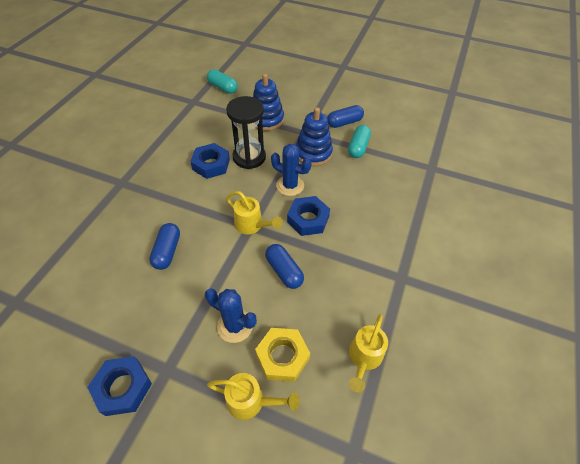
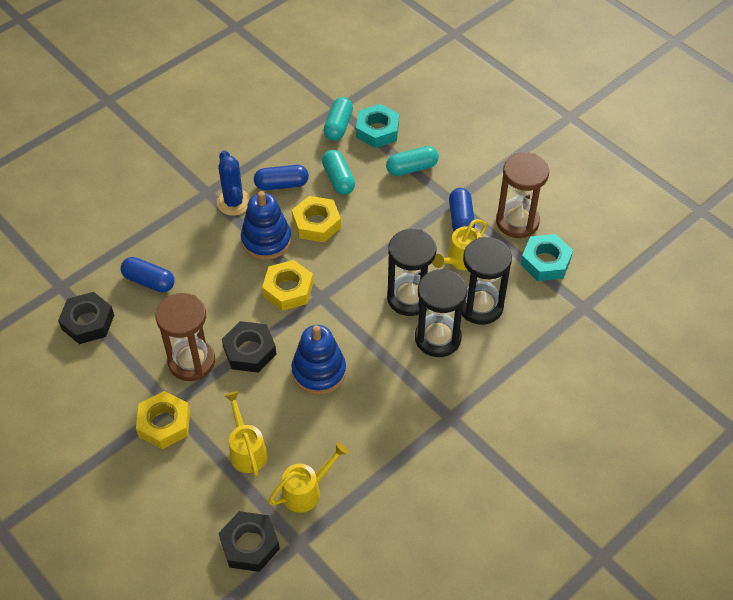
black hourglass: [226,96,266,169] = 1 -> [387,229,436,316] [415,269,467,357] [462,237,512,325] = 3
black nut: none = 0 -> [58,292,114,344] [219,511,280,572] [222,321,277,373] = 3
blue cactus: [205,288,257,343] [271,144,312,196] = 2 -> [217,150,251,216] = 1
blue nut: [87,356,152,416] [190,143,230,179] [287,196,330,236] = 3 -> none = 0
brown hourglass: none = 0 -> [155,293,215,381] [496,152,549,238] = 2
turquoise capsule: [207,69,238,94] [348,125,371,158] = 2 -> [322,150,355,195] [323,97,353,141] [386,146,439,176] = 3
turquoise nut: none = 0 -> [356,104,399,148] [521,234,573,281] = 2
yellow nut: [255,328,310,382] = 1 -> [136,391,190,449] [262,260,313,311] [292,196,341,242] = 3

